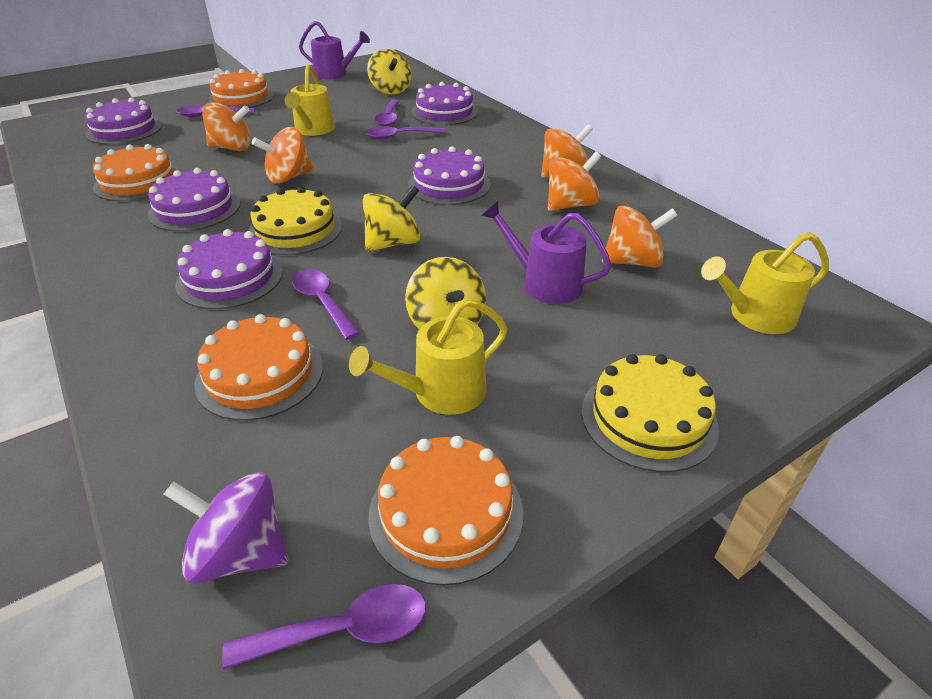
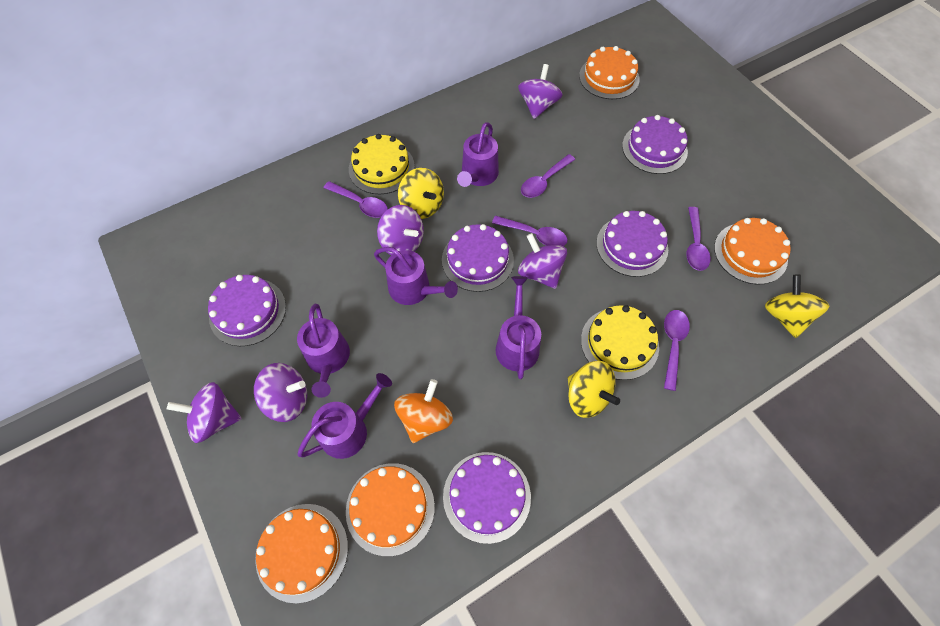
orange spinning top: [202,102,251,151] [252,127,314,184] [541,124,593,178] [548,152,601,211] [602,205,678,268] = 5 -> [394,379,453,443] = 1
purple spinning top: [164,472,289,583] = 1 -> [167,382,242,443] [254,363,307,422] [377,205,424,255] [518,64,563,119] [518,233,567,289] = 5
purple watering can: [299,21,370,79] [481,201,612,304] = 2 -> [297,304,350,398] [297,373,392,459] [374,247,458,305] [457,122,499,187] [496,276,541,379] = 5
yellow watering can: [285,64,335,136] [349,298,508,415] [701,232,829,334] = 3 -> none = 0

